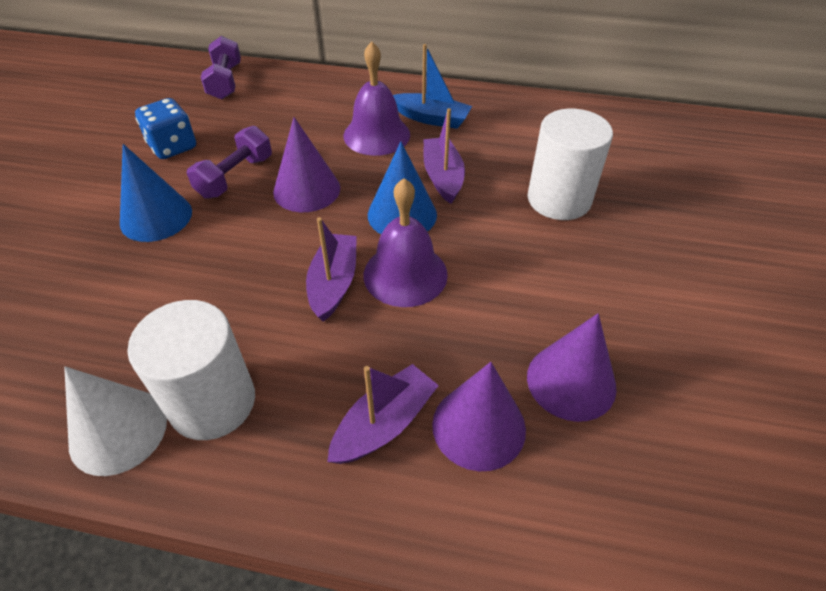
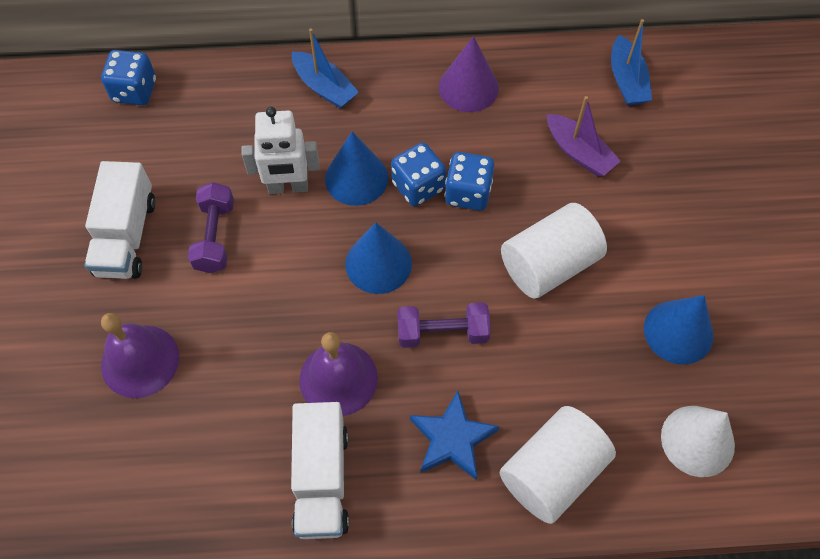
blue boat: [393,44,472,129] = 1 -> [292,28,359,109] [611,19,652,106] = 2
blue cone: [120,144,192,242] [368,142,437,234] = 2 -> [325,132,388,206] [345,222,412,294] [644,295,714,365] = 3
blue dice: [135,98,196,159] = 1 -> [101,50,156,105] [391,143,446,206] [445,152,495,211] = 3
blue star: none = 0 -> [410,391,499,480] = 1
purple boat: [306,217,357,322] [327,364,439,464] [424,108,465,204] = 3 -> [547,96,621,176] = 1
purple cone: [273,117,340,212] [432,362,526,471] [527,313,617,422] = 3 -> [439,36,499,112] = 1
white robot: none = 0 -> [241,107,320,194] = 1
white truck: none = 0 -> [85,161,155,279] [291,402,349,539] = 2

